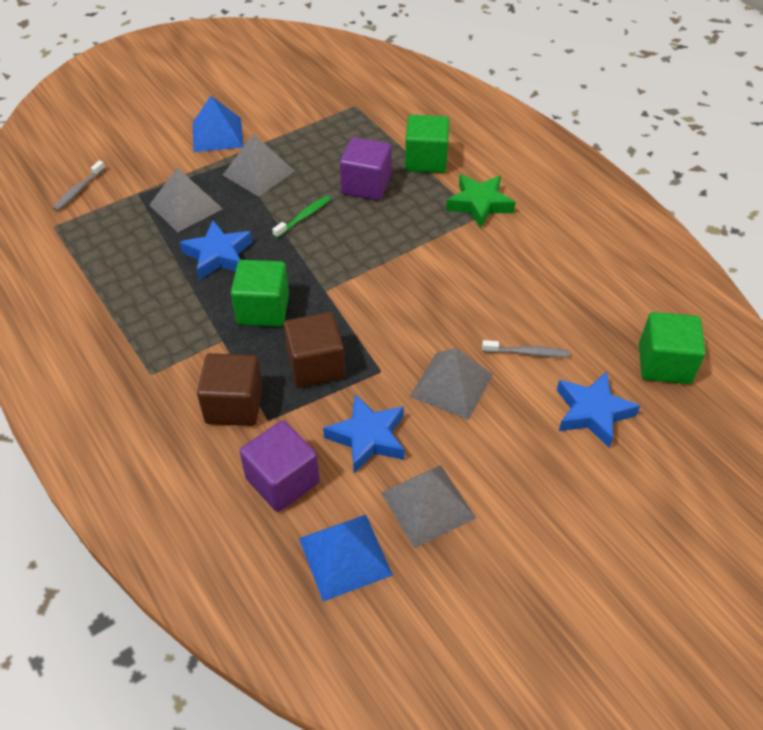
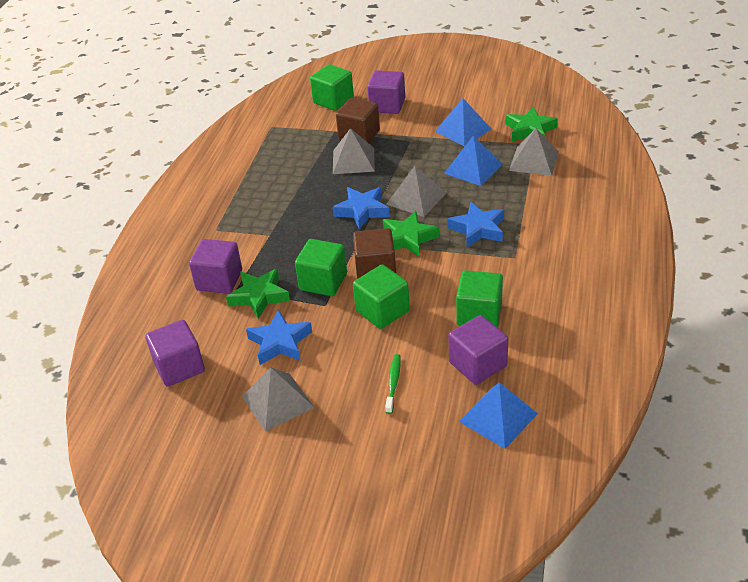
blue pyramid: [193,96,244,152] [299,515,393,602] = 2 -> [435,98,491,147] [444,135,502,186] [459,382,538,449] = 3
green cube: [231,260,289,327] [405,115,449,173] [639,312,706,384] = 3 -> [295,239,347,296] [310,64,354,111] [353,265,410,329] [456,270,503,327] = 4
green star: [446,174,516,229] = 1 -> [226,269,290,319] [383,211,439,257] [505,107,558,141] = 3
grey toothbrush: [53,160,105,211] [482,340,570,357] = 2 -> none = 0
purple cube: [240,420,320,512] [340,137,392,201] = 2 -> [145,320,205,387] [189,239,242,294] [367,70,405,114] [449,315,508,385] = 4

